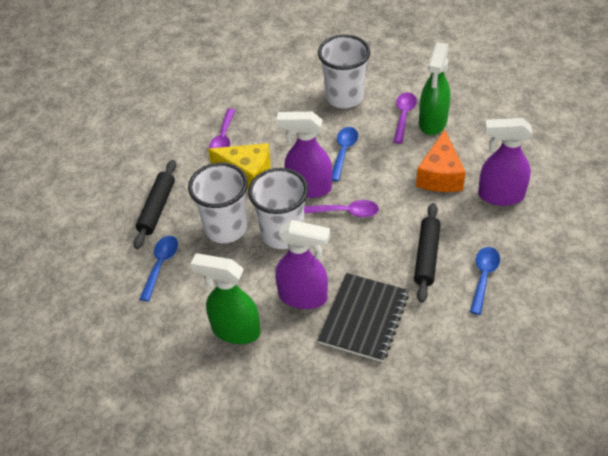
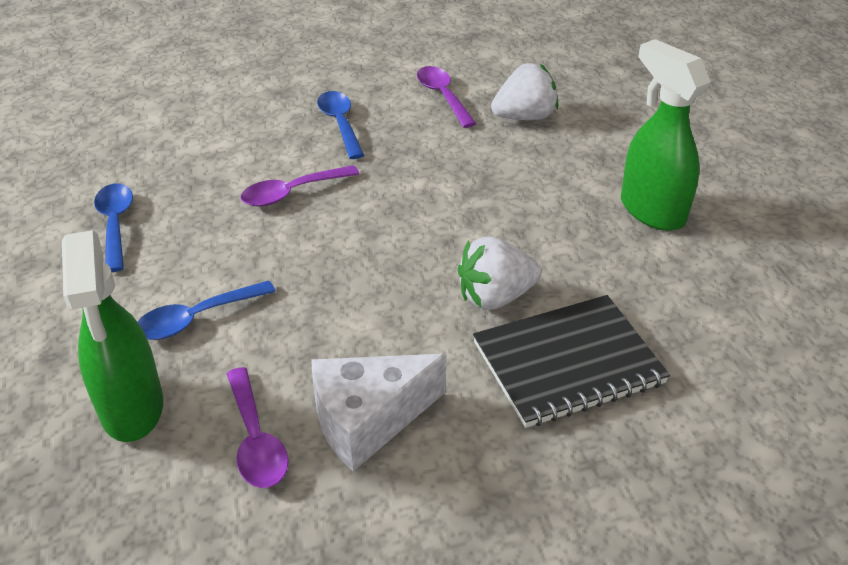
black rolling pin: [133,160,176,249] [414,203,441,303] = 2 -> none = 0
orange cheese: [416,130,466,192] = 1 -> none = 0
purple spray bottle: [275,220,330,309] [276,112,332,198] [478,118,532,206] = 3 -> none = 0
white cheese: none = 0 -> [311,354,447,471] = 1
white cup: [188,162,248,243] [248,168,308,249] [318,34,370,109] = 3 -> none = 0
white strawberry: none = 0 -> [458,236,541,310] [491,63,558,120] = 2
yellow cheese: [208,143,270,189] = 1 -> none = 0

